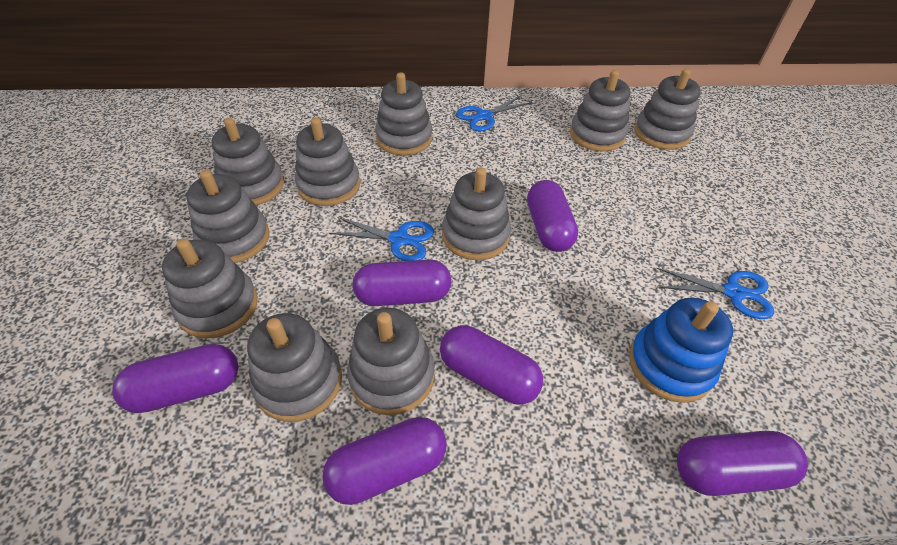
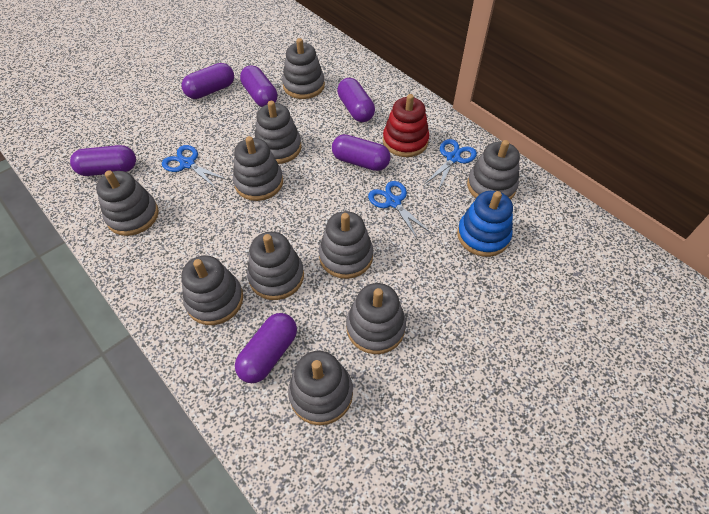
red stacking toy: none = 0 -> [383,94,429,157] = 1

